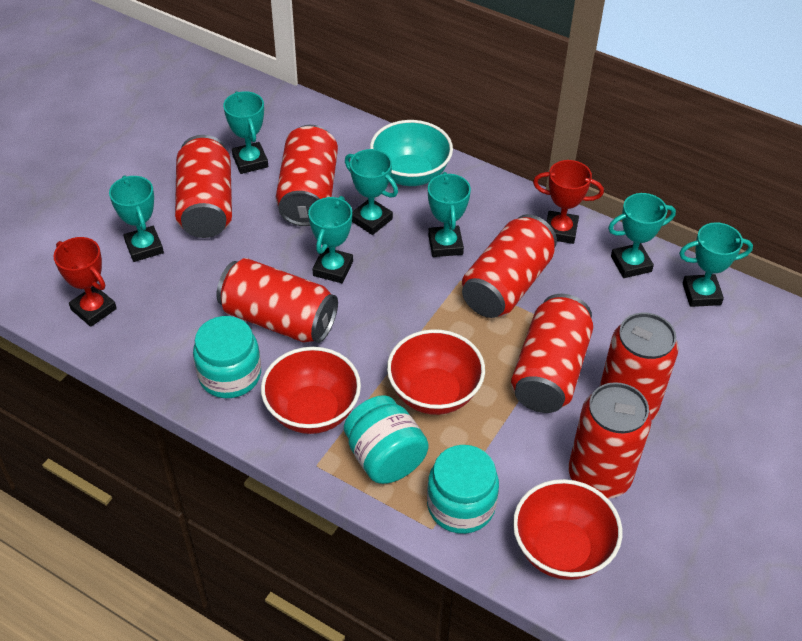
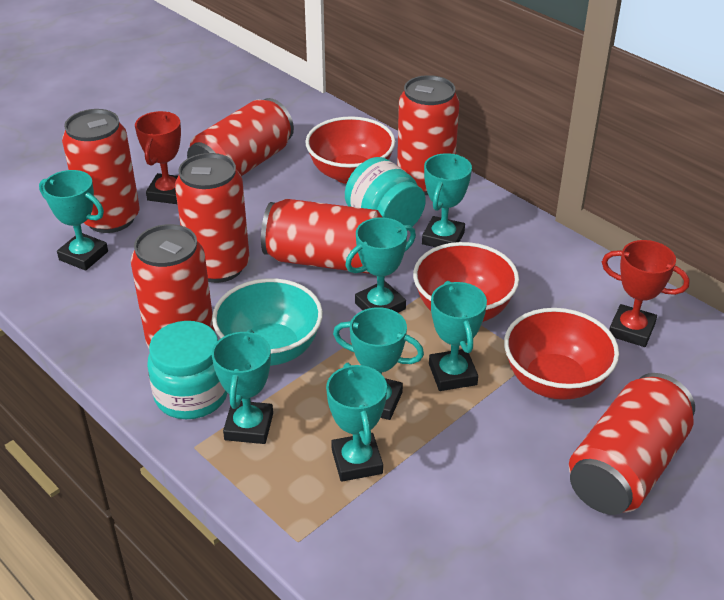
turquoise jar: [193,316,261,398] [344,395,429,484] [427,445,499,534] = 3 -> [147,321,228,419] [345,157,426,231] = 2

